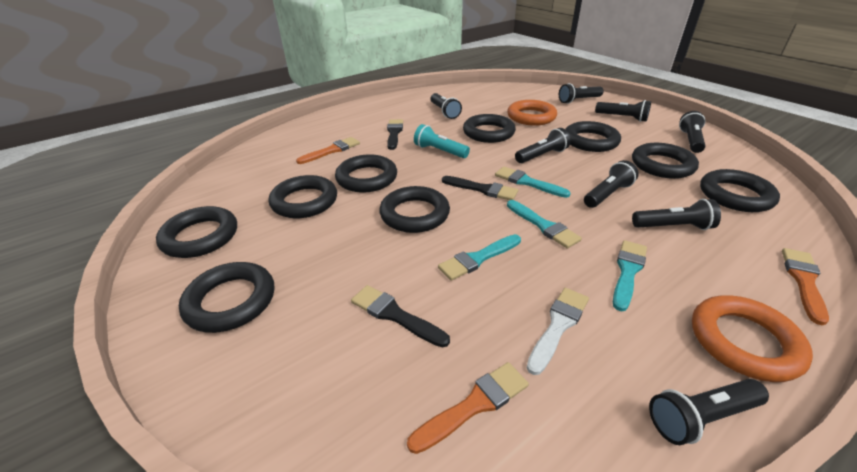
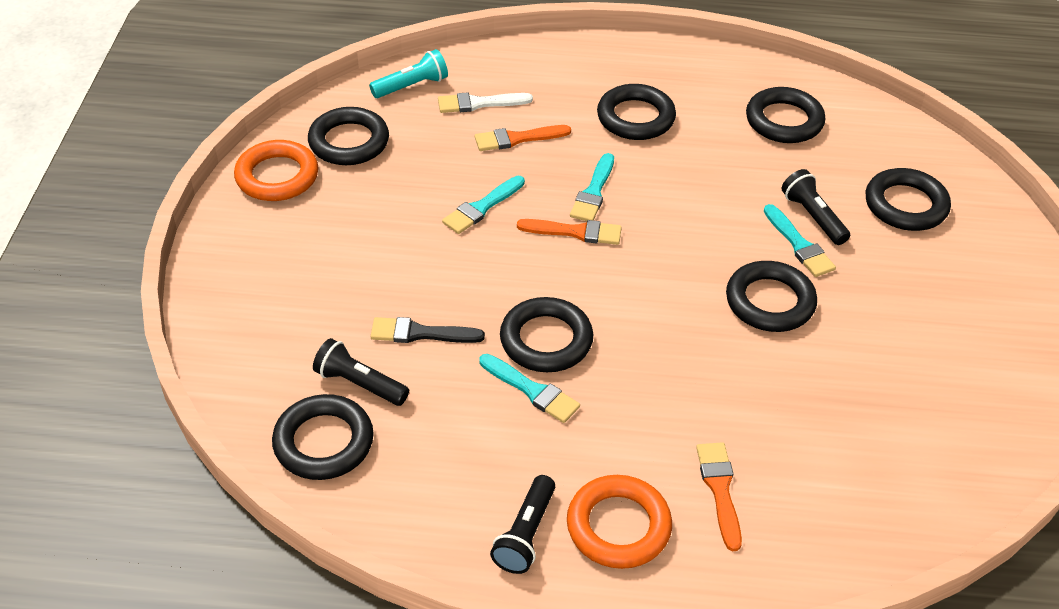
black brush: [351,285,450,348] [387,119,403,150] [442,176,518,200] = 3 -> [371,317,485,343] = 1
black flashlight: [430,93,462,119] [515,128,571,163] [559,83,604,104] [584,160,639,208] [595,100,651,122] [632,199,721,230] [649,379,769,445] [679,111,706,153] = 8 -> [313,338,409,406] [490,475,555,574] [781,169,850,245] = 3
black ring: [156,206,237,258] [179,262,275,333] [269,175,337,218] [335,154,397,193] [379,186,450,233] [463,114,516,143] [565,121,621,152] [632,143,699,179] [700,169,780,212] = 9 -> [272,394,374,480] [308,107,389,165] [500,297,593,372] [597,84,676,140] [726,261,817,332] [746,87,825,143] [866,168,951,231] = 7

